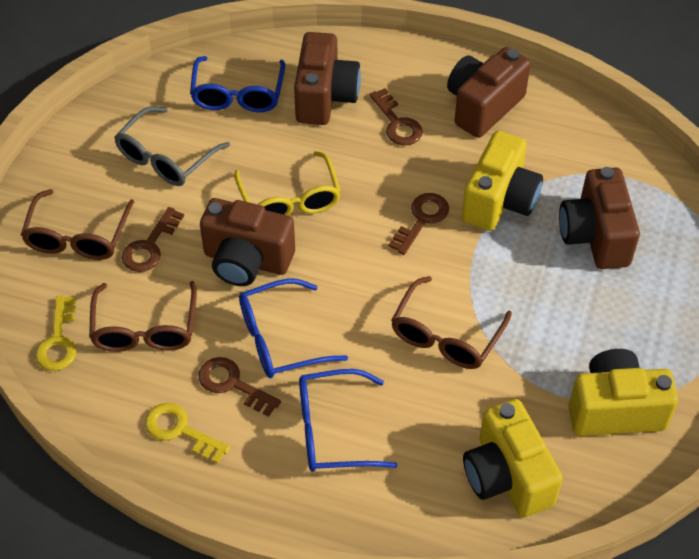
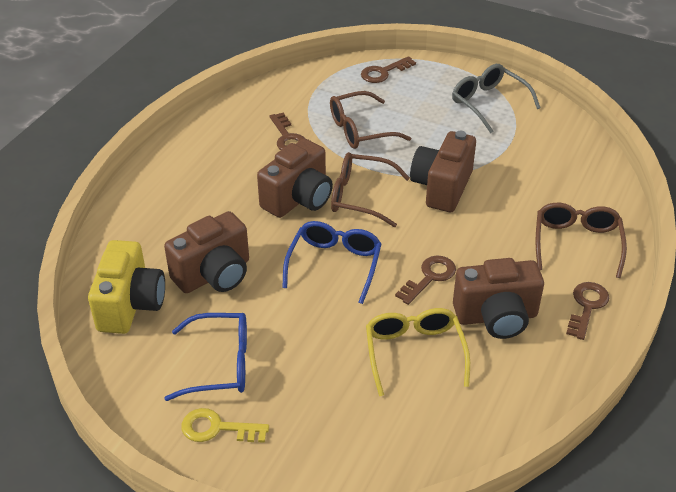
blue glasses: [190,56,285,112] [239,278,348,378] [299,369,398,472] = 3 -> [164,313,247,401] [282,221,382,304] = 2
yellow camera: [462,131,543,231] [463,399,563,518] [568,349,678,436] = 3 -> [88,240,165,334] = 1
yellow key: [35,295,77,371] [145,403,230,464] = 2 -> [181,408,269,443] = 1

